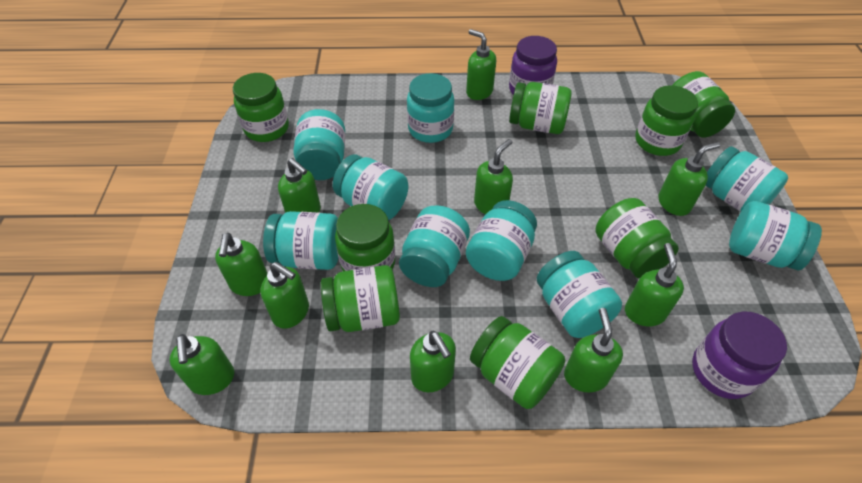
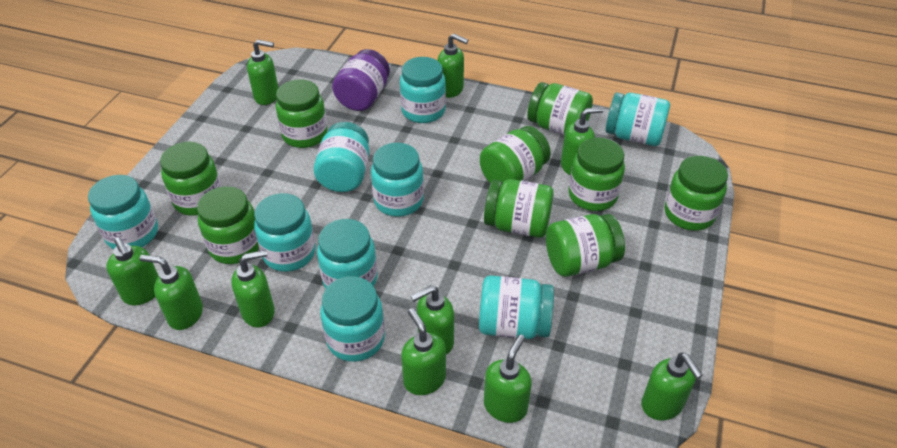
green jar: [233,73,289,142] [321,265,400,332] [335,204,395,271] [470,316,565,409] [509,82,572,134] [595,198,679,279] [635,85,698,156] [672,71,735,137] = 8 -> [160,142,221,216] [197,186,259,264] [276,79,328,148] [480,126,551,183] [484,179,554,238] [527,82,593,135] [546,214,625,277] [568,138,625,211] [665,155,728,231] = 9
purple jar: [509,36,557,95] [692,312,787,399] = 2 -> [332,49,390,111] = 1

